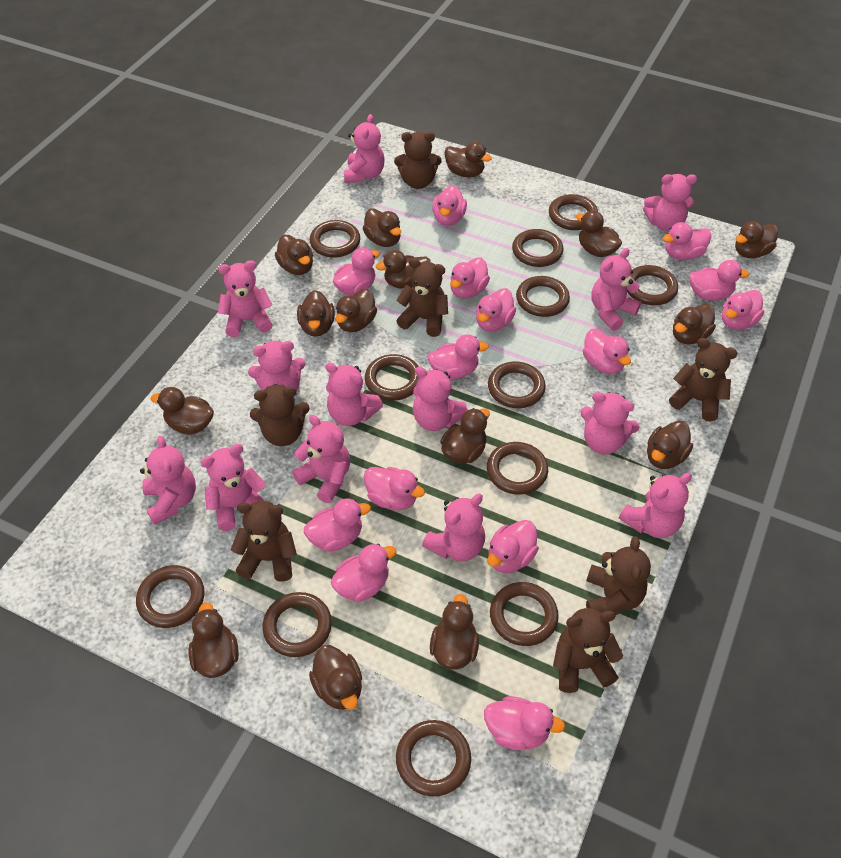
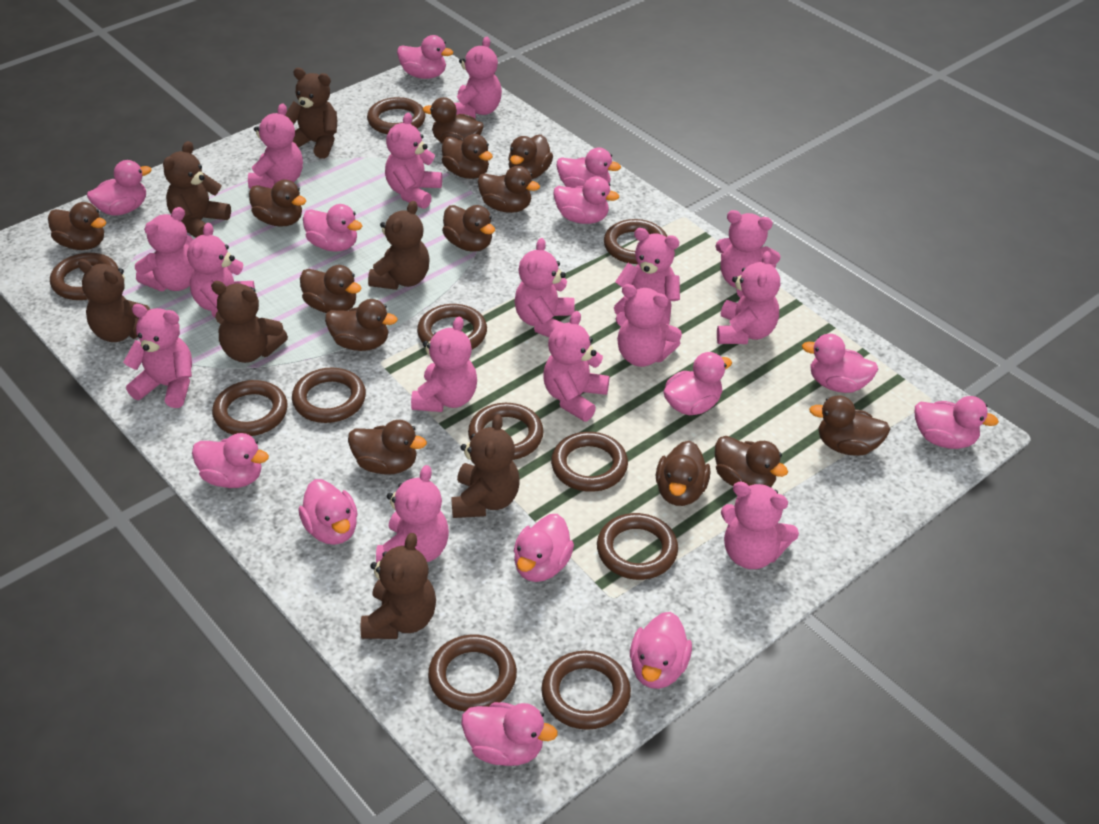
brown duck: [151,387,214,434] [189,602,239,678] [275,235,313,275] [297,290,335,337] [309,645,362,710] [335,289,377,332] [363,208,401,247] [376,250,431,289] [430,594,479,670] [440,408,490,464] [444,142,492,178] [576,211,622,257] [647,420,693,469] [673,304,716,344] [735,221,778,258] = 15 -> [48,202,106,250] [249,179,306,227] [300,265,362,313] [325,299,398,351] [348,420,427,475] [423,97,484,143] [442,134,493,179] [442,205,495,252] [478,166,540,213] [508,135,553,179] [656,441,711,506] [715,436,788,487] [809,395,890,456] = 13
brown ring: [136,565,205,628] [263,592,332,657] [310,220,360,258] [365,354,419,401] [396,720,471,796] [487,442,548,495] [488,362,546,408] [490,582,559,646] [512,229,564,267] [516,276,570,317] [549,194,598,230] [627,265,678,305] = 12 -> [50,253,119,300] [212,380,288,436] [292,367,366,423] [367,97,426,134] [417,304,487,350] [428,635,517,711] [468,403,544,460] [541,651,631,730] [551,432,628,492] [597,513,678,580] [604,219,667,264] = 11
pink duck: [304,498,371,552] [331,544,397,602] [333,248,380,296] [364,467,425,510] [428,334,489,379] [432,185,467,226] [450,257,490,299] [476,288,516,332] [484,696,565,750] [487,520,539,573] [583,329,631,374] [663,222,712,260] [689,260,749,301] [722,290,764,330] = 14 -> [87,160,152,216] [192,433,269,488] [299,479,358,545] [303,204,362,252] [397,35,453,79] [461,702,558,766] [514,514,574,582] [553,176,619,224] [556,148,621,188] [630,612,692,689] [663,352,732,415] [802,334,878,393] [915,396,999,449] = 13
pink teddy bear: [140,436,196,525] [200,444,266,531] [218,260,273,337] [248,341,305,392] [292,415,350,503] [325,362,383,426] [344,114,385,183] [413,367,468,431] [422,494,485,561] [580,392,640,454] [591,248,641,331] [619,473,692,538] [643,174,697,232] = 13 -> [123,304,192,408] [135,207,194,291] [187,223,255,317] [248,103,303,189] [376,465,449,563] [385,113,442,209] [411,317,477,412] [454,37,502,118] [514,238,575,337] [543,311,609,421] [614,228,680,325] [616,284,682,367] [715,210,781,288] [717,251,780,344] [721,482,799,569] = 15

